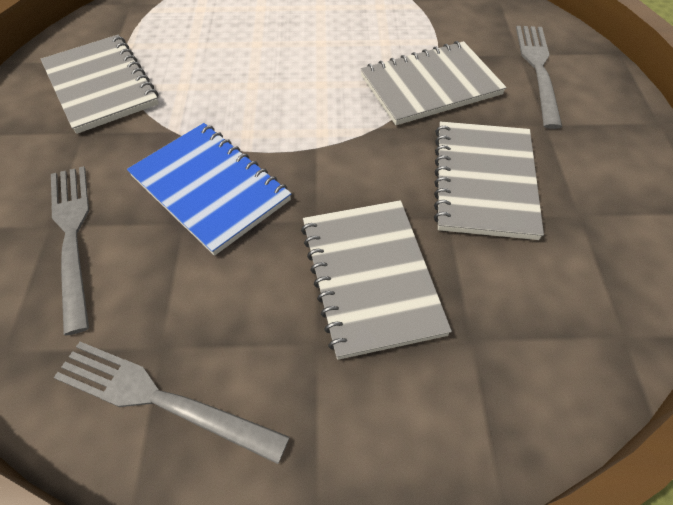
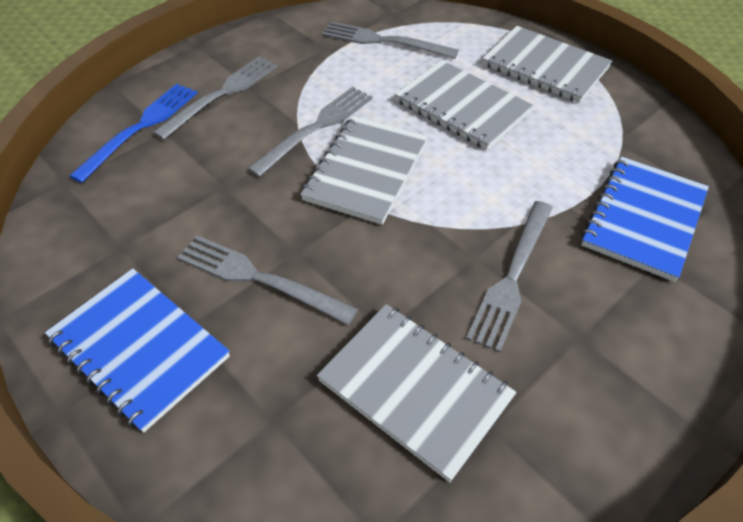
blue fork: none = 0 -> [69,84,197,183] = 1
blue notebook: [127,123,291,256] = 1 -> [45,268,230,432] [581,157,709,282] = 2
grey fork: [51,166,89,335] [53,342,290,464] [516,26,562,129] = 3 -> [153,56,278,140] [177,235,358,325] [247,87,373,177] [322,22,459,59] [466,201,553,353] = 5

